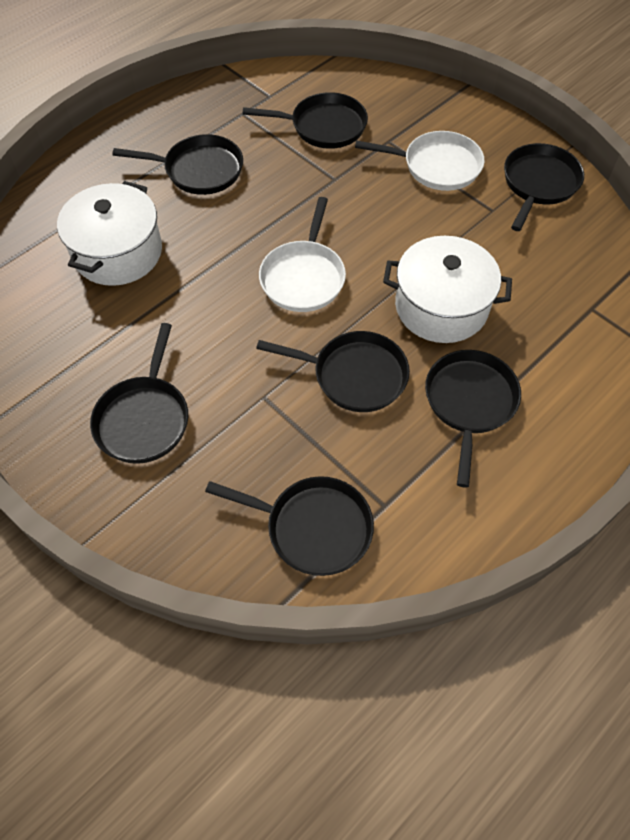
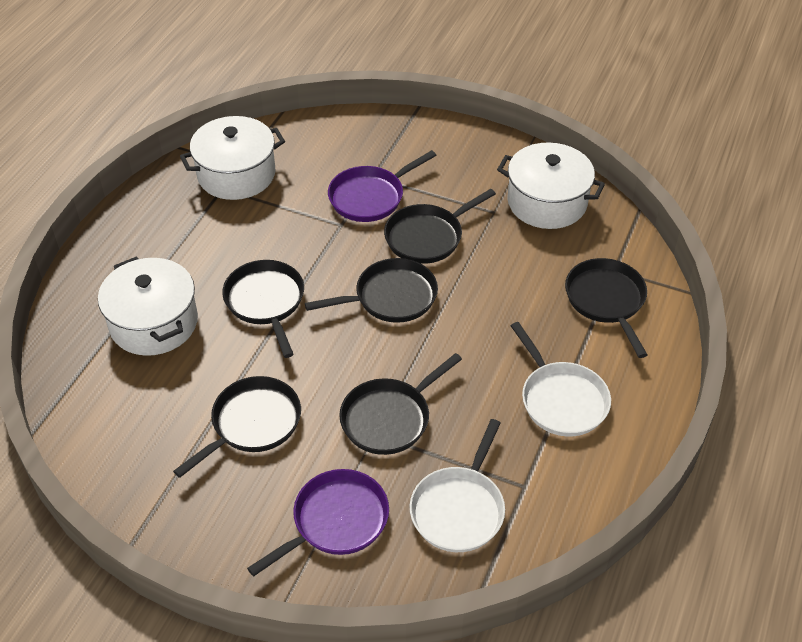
black pan: [90,323,188,464] [113,134,243,195] [205,476,374,576] [243,92,368,149] [256,331,410,412] [425,350,521,487] [504,143,584,231] = 7 -> [173,376,301,478] [222,260,304,358] [305,258,438,323] [339,353,462,455] [384,189,496,264] [565,258,648,358] = 6
purple pan: none = 0 -> [247,469,389,577] [328,150,436,222] = 2
white pot: [57,181,162,286] [383,236,512,343] = 2 -> [98,257,198,356] [180,116,285,200] [497,142,605,229] = 3

